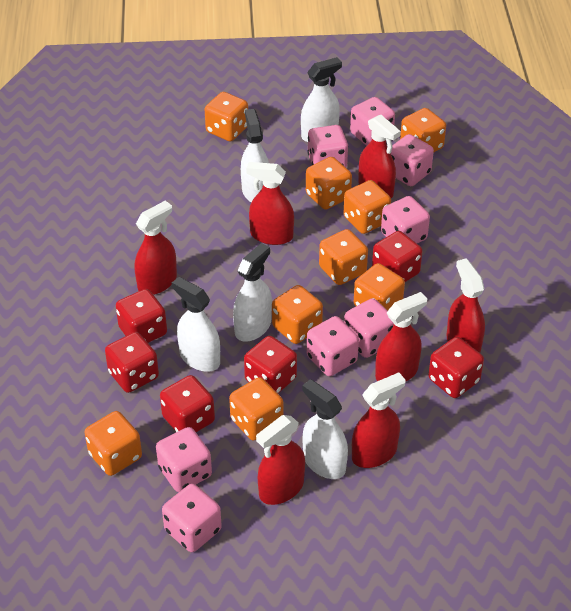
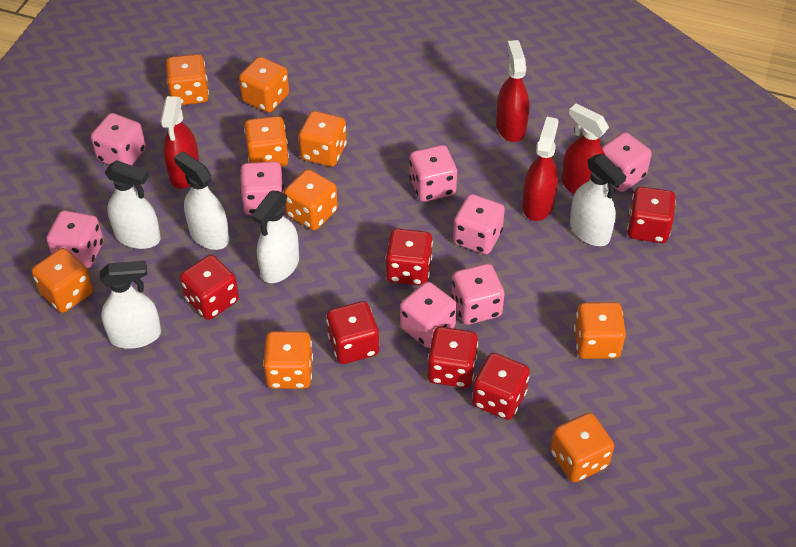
red spray bottle: [134,201,177,295] [246,162,294,245] [256,415,305,505] [352,372,406,468] [358,115,401,198] [375,292,427,382] [447,258,485,353] = 7 -> [160,96,199,189] [496,40,529,142] [522,117,559,221] [562,103,609,195] = 4

